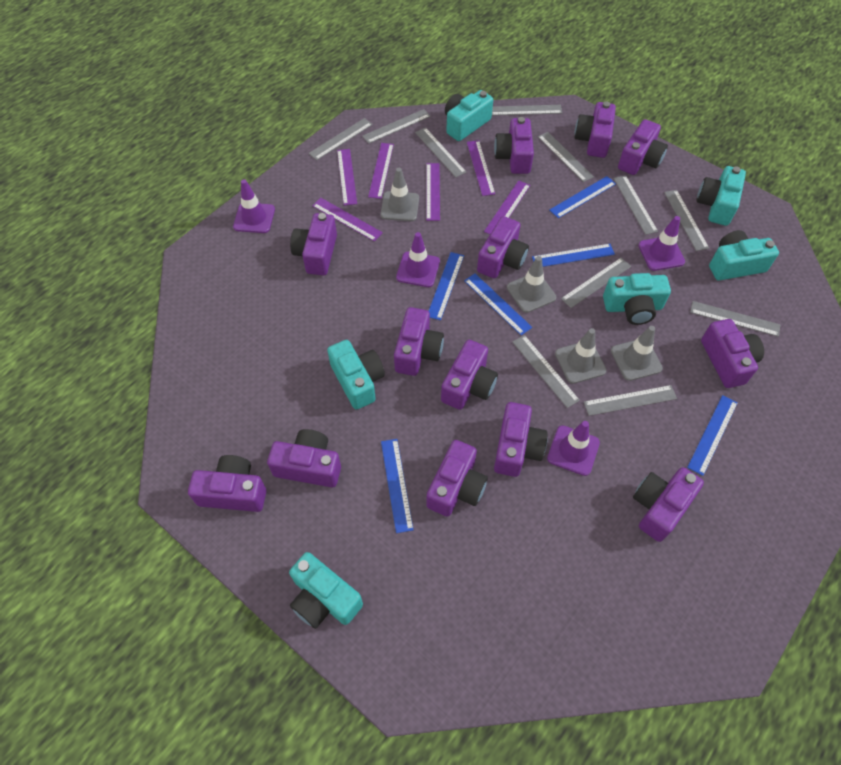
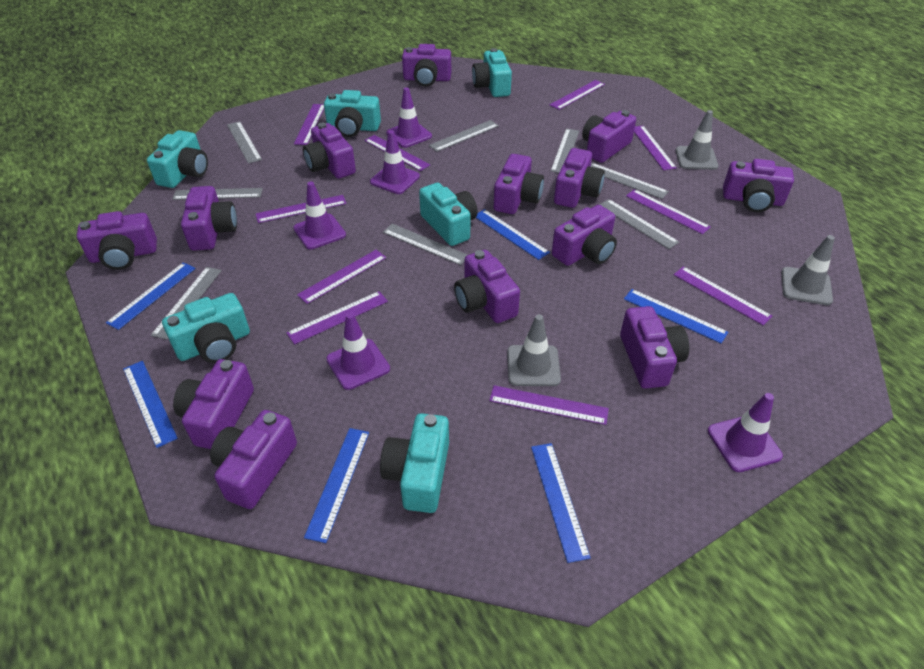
grey ruler: [309,118,373,160] [362,109,431,144] [415,128,466,177] [492,105,562,116] [513,335,580,408] [538,132,594,182] [561,258,631,308] [584,385,677,416] [613,175,658,235] [664,190,709,251] [690,301,780,337] = 11 -> [151,267,222,340] [172,188,263,200] [227,121,262,164] [383,224,468,265] [429,120,499,152] [551,128,579,173] [591,163,669,199] [599,199,679,249] = 8
grey traffic cone: [381,168,419,221] [507,256,556,313] [555,328,606,384] [611,326,663,381] = 4 -> [507,314,561,386] [676,110,719,170] [782,235,835,305] = 3
purple ruler: [312,198,383,241] [337,149,357,206] [368,143,394,199] [426,163,440,221] [467,140,495,196] [484,180,530,234] = 6 -> [256,195,347,223] [286,291,388,345] [294,104,324,145] [297,250,387,304] [364,135,430,171] [489,385,609,425] [550,80,605,110] [626,189,711,234] [634,125,677,170] [674,266,772,325] = 10
purple traffic cone: [233,179,275,233] [396,232,440,287] [547,421,600,476] [638,216,685,271] = 4 -> [293,182,346,249] [326,313,390,390] [370,130,420,194] [386,87,432,148] [708,393,783,472] = 5

